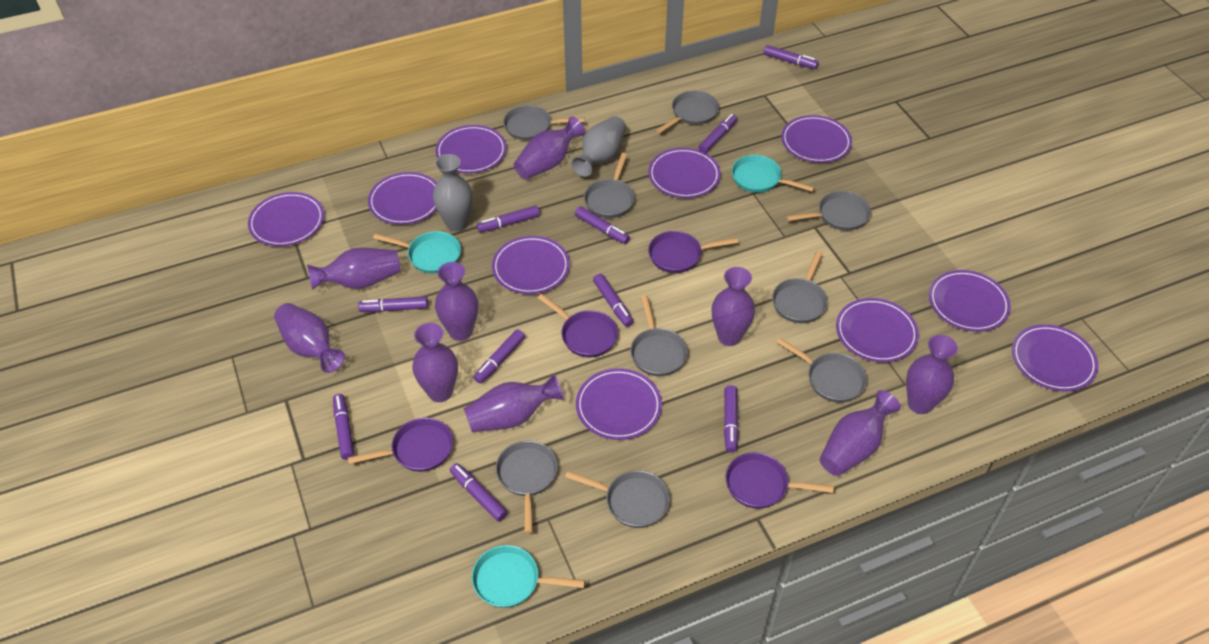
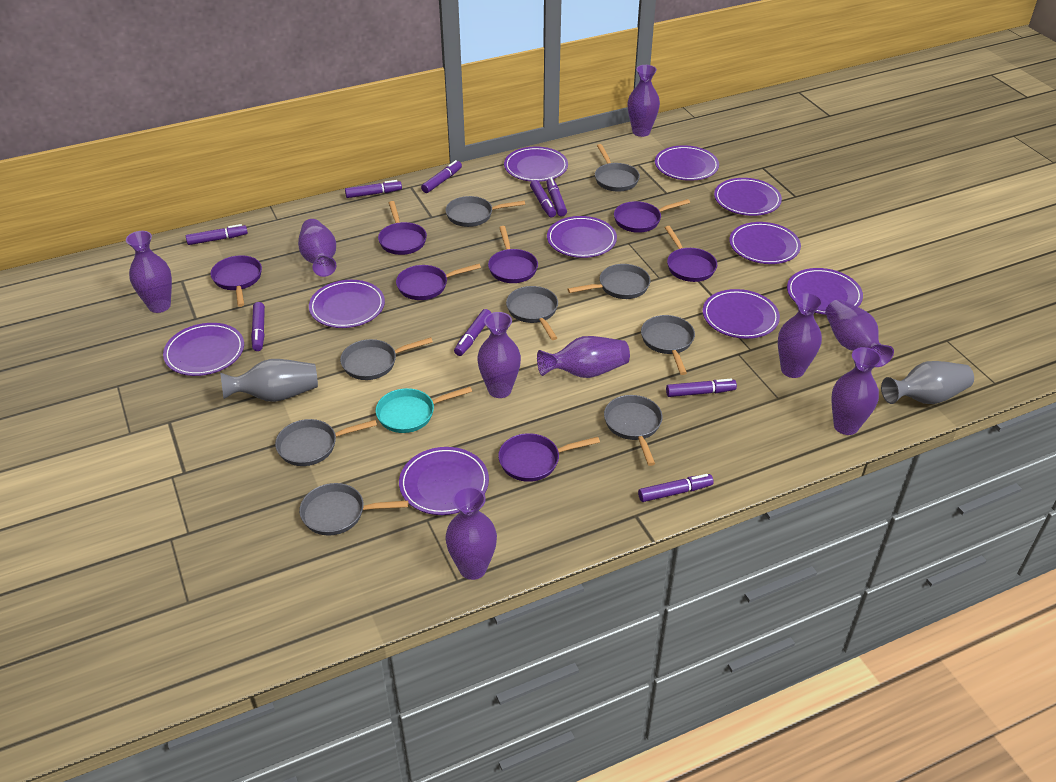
purple marker: [333,394,354,460] [358,296,428,312] [450,463,508,521] [474,329,525,384] [477,206,540,233] [575,206,630,244] [593,274,633,327] [698,114,737,153] [724,385,739,452] [764,45,819,69] = 10 -> [186,224,248,245] [251,302,265,351] [345,180,402,198] [421,160,462,193] [454,309,491,356] [530,180,556,217] [546,178,567,216] [638,474,714,502] [666,379,737,397] = 9
purple pan: [348,418,453,472] [538,294,618,357] [648,231,738,273] [725,452,834,509] = 4 -> [211,255,262,307] [378,201,427,255] [396,264,481,300] [488,226,538,283] [498,433,600,482] [614,199,690,233] [665,226,717,282] = 7
turquoise pan: [373,231,461,273] [472,545,585,608] [732,155,815,193] = 3 -> [376,387,472,433] = 1

